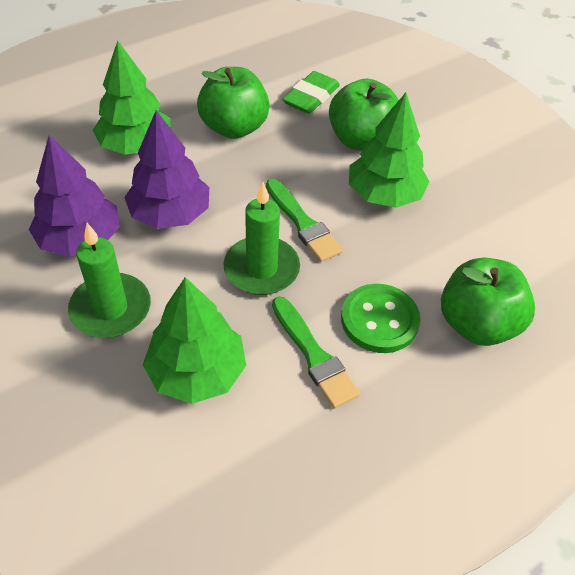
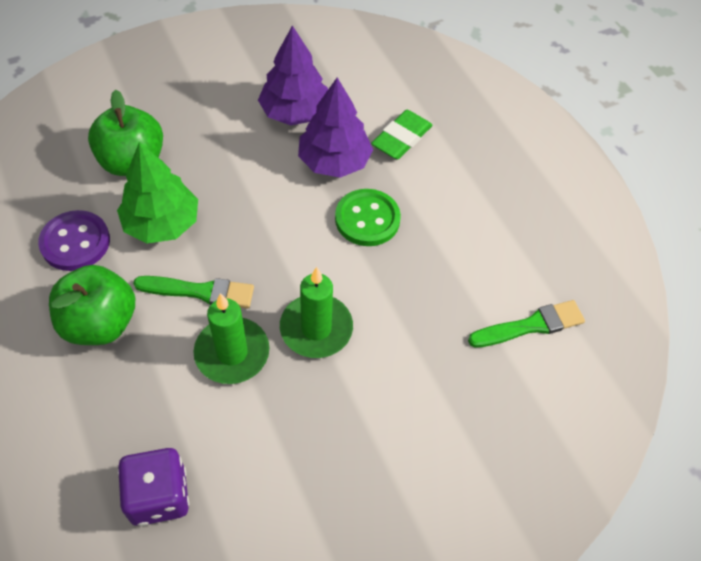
green apple: [197,67,270,139] [329,79,399,151] [441,258,535,346] = 3 -> [49,265,135,345] [88,90,163,176] = 2
green tree: [93,41,171,155] [143,277,246,404] [349,93,430,208] = 3 -> [117,142,198,243] = 1
purple button: none = 0 -> [38,210,110,271] = 1
purple dice: none = 0 -> [118,448,189,526] = 1

